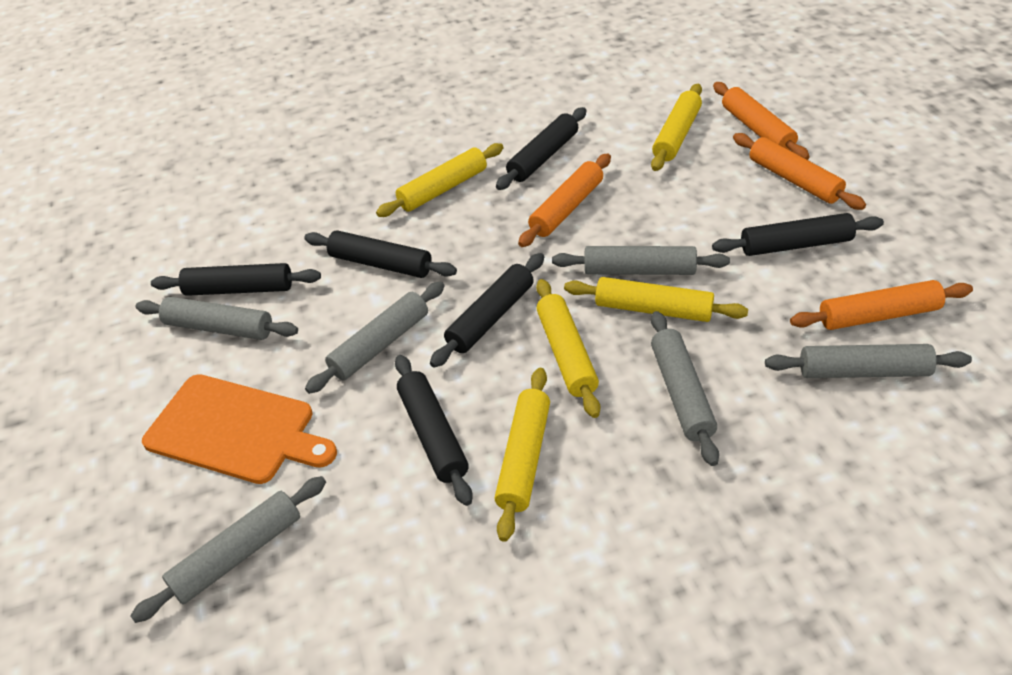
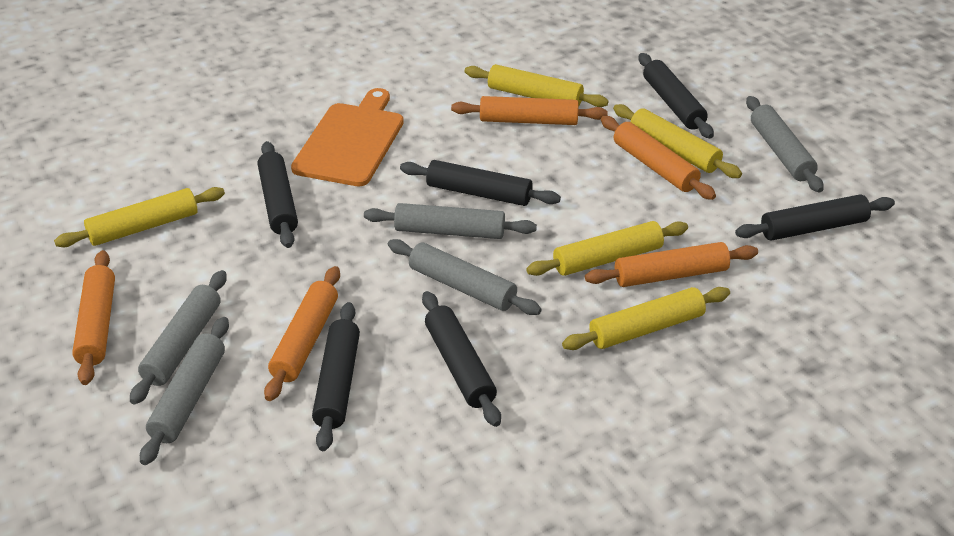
grey rolling pin: [130,476,326,623] [136,297,298,340] [305,281,445,394] [552,246,730,275] [651,311,719,466] [765,344,972,378] = 6 -> [130,270,227,404] [140,317,229,465] [364,203,537,239] [388,239,542,315] [746,96,824,192] = 5
orange rolling pin: [518,154,611,247] [713,82,810,160] [733,133,866,210] [790,280,973,330] = 4 -> [72,250,115,385] [264,266,340,401] [451,96,608,125] [585,242,758,287] [601,116,716,200] = 5

